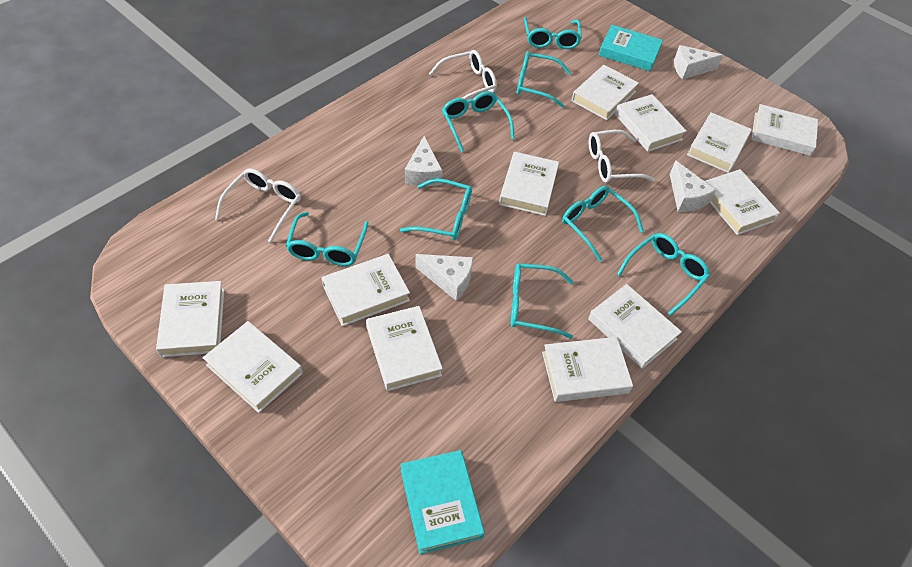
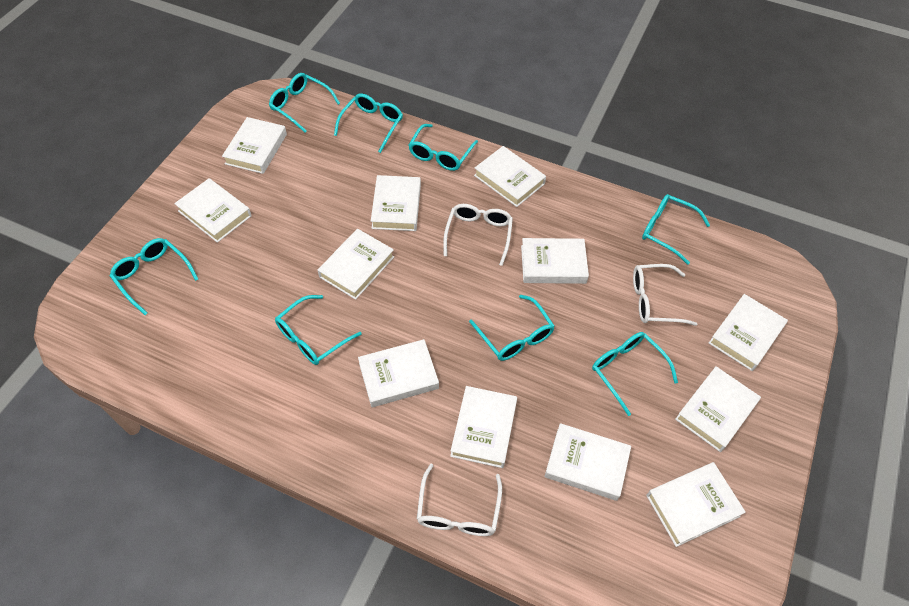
turquoise book: [401,450,485,554] [599,25,663,71] = 2 -> none = 0
white cheese: [405,136,442,186] [415,254,473,301] [670,160,716,212] [674,45,723,80] = 4 -> none = 0

